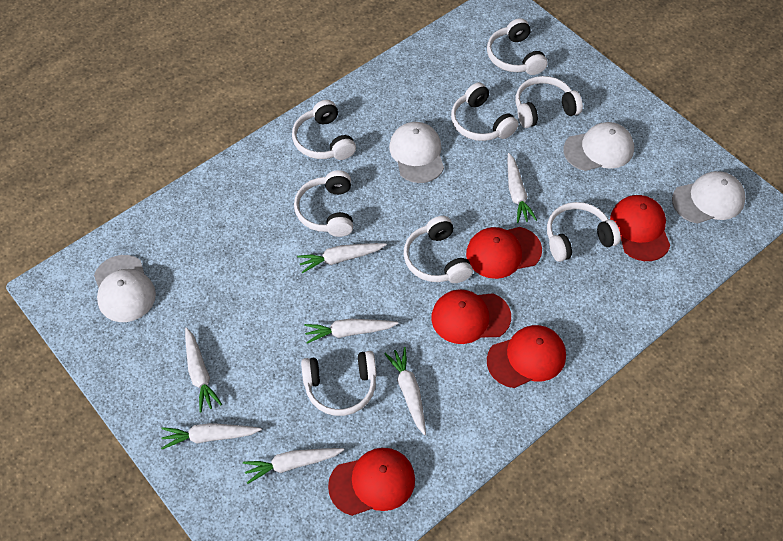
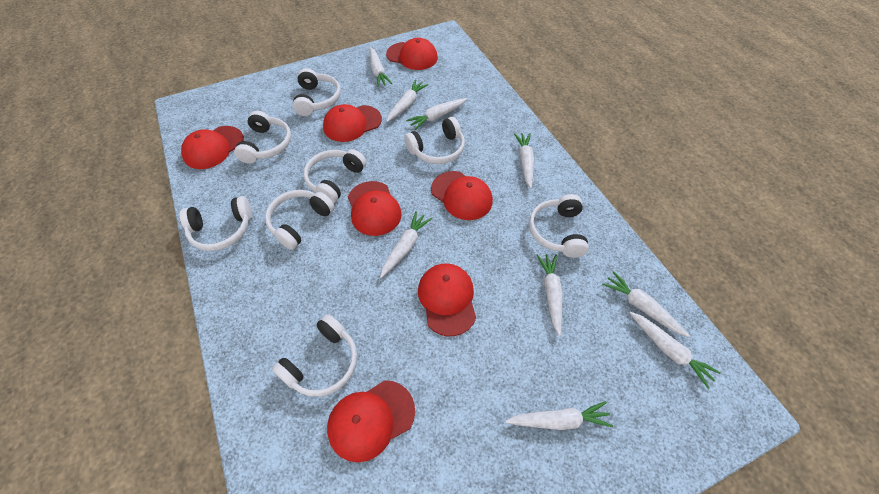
red cap: [328,448,415,516] [431,289,511,344] [466,227,542,279] [487,325,566,388] [610,195,670,261] = 5 -> [181,126,244,169] [323,104,382,142] [327,380,415,462] [348,181,402,236] [386,38,438,70] [418,263,476,336] [431,171,493,220] = 7
white cap: [94,255,156,322] [389,122,444,183] [563,122,634,171] [672,171,746,224] = 4 -> none = 0
white carrot: [161,423,262,449] [185,327,222,412] [243,448,344,484] [297,243,387,273] [304,319,399,344] [384,347,426,435] [508,153,537,223] = 7 -> [370,47,392,87] [380,211,432,278] [387,80,428,122] [406,98,467,130] [505,401,613,430] [514,133,534,189] [537,254,563,336] [602,271,690,337] [629,312,721,389] = 9

